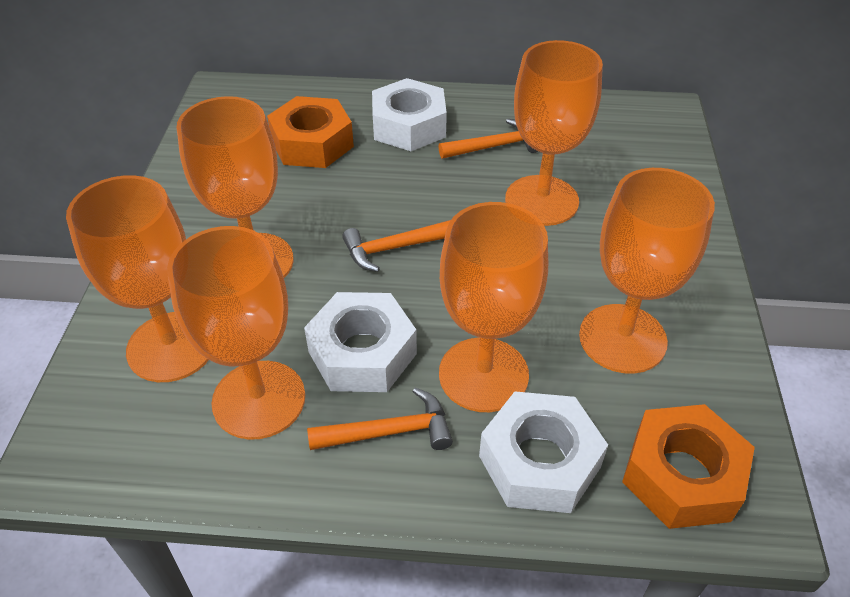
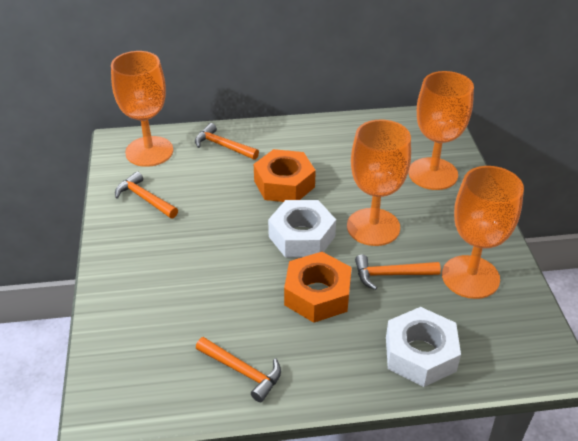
orange goblet: [66,175,209,382] [167,226,305,440] [177,96,294,278] [439,202,548,412] [505,40,603,226] [579,168,715,374] = 6 -> [111,51,173,167] [347,119,411,246] [408,71,474,190] [442,166,524,299] = 4
orange hammer: [307,388,453,450] [342,220,451,272] [439,119,538,159] = 3 -> [115,171,178,218] [195,123,259,160] [196,337,281,402] [355,255,441,290] = 4
white nut: [304,292,417,392] [372,78,447,151] [479,391,608,513] = 3 -> [268,200,336,258] [386,307,461,387] = 2

